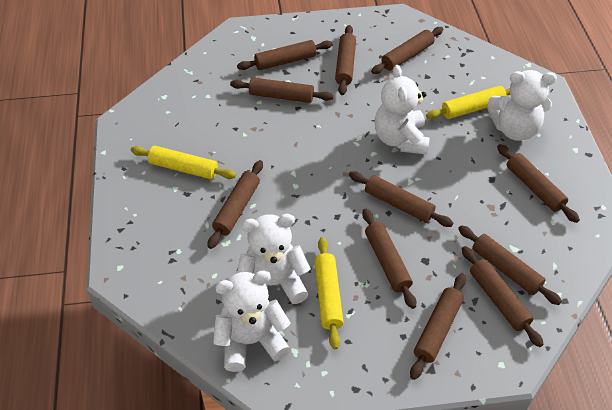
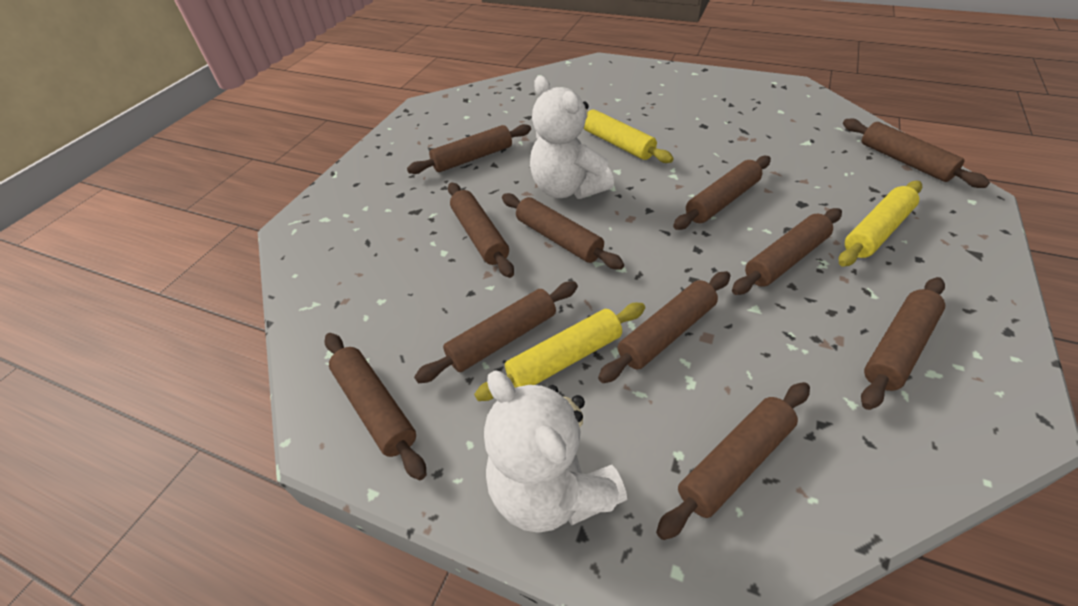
white teddy bear: [213,270,291,372] [237,214,311,304] [375,65,430,155] [487,70,557,141] = 4 -> [484,370,627,533] [530,76,614,199] = 2

